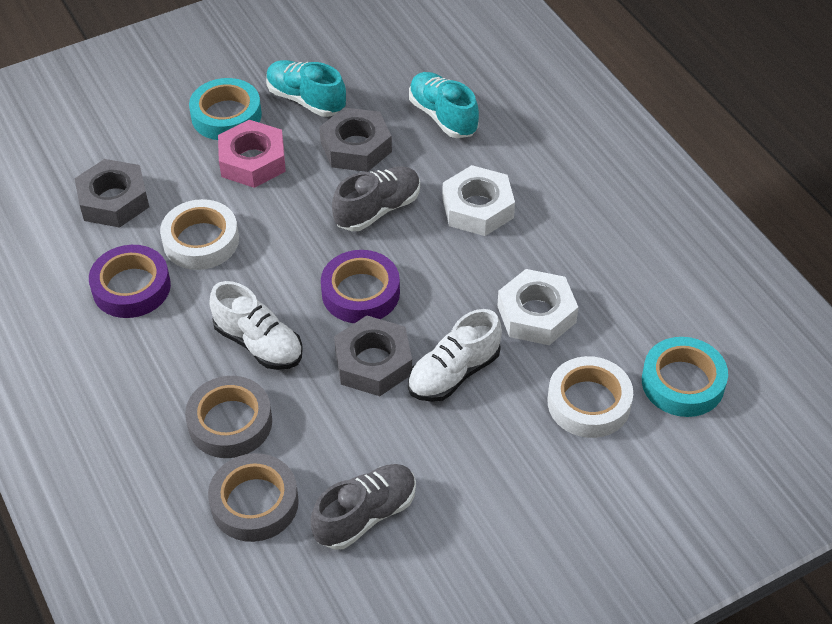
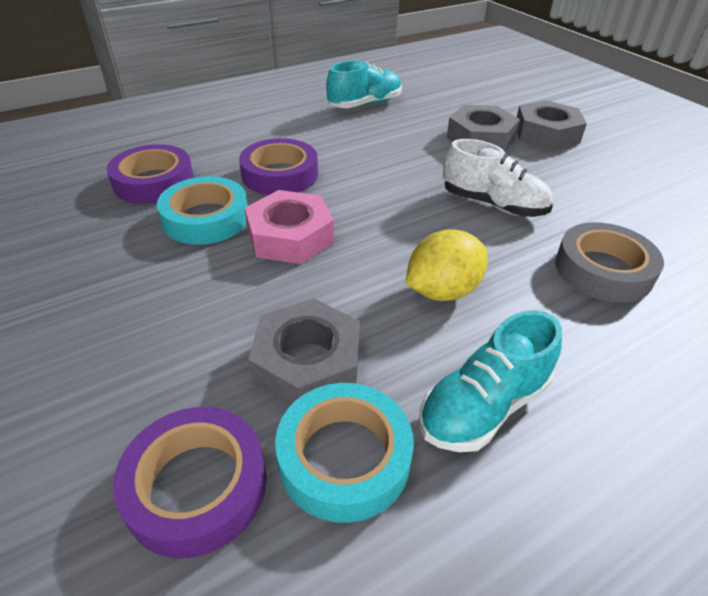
grey shoe: [311,464,416,550] [332,166,420,231] = 2 -> none = 0
grey tape: [185,376,272,458] [208,453,299,542] = 2 -> [555,222,664,302] = 1
purple tape: [89,245,171,318] [321,250,400,323] = 2 -> [107,144,194,204] [113,407,267,558] [239,138,318,195] = 3
white nut: [443,165,515,236] [498,269,578,345] = 2 -> none = 0
white shoe: [209,281,303,370] [408,309,502,402] = 2 -> [443,139,553,217] = 1
white tape: [160,199,239,270] [548,356,633,438] = 2 -> none = 0
yellow lemon: none = 0 -> [405,229,488,301] = 1

